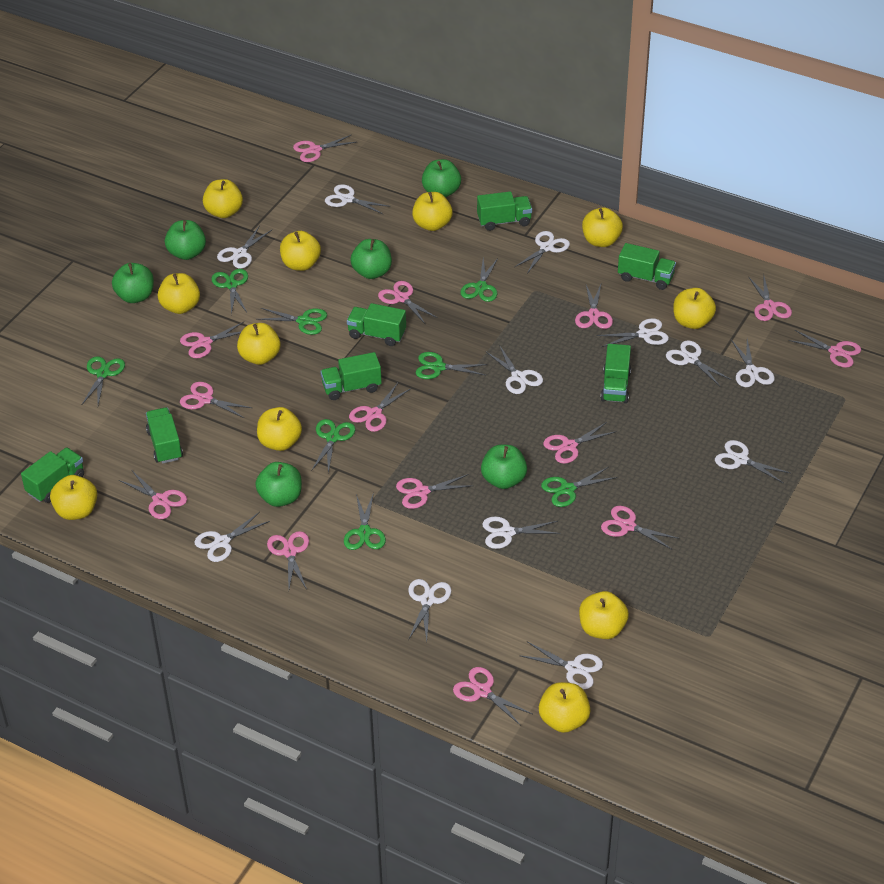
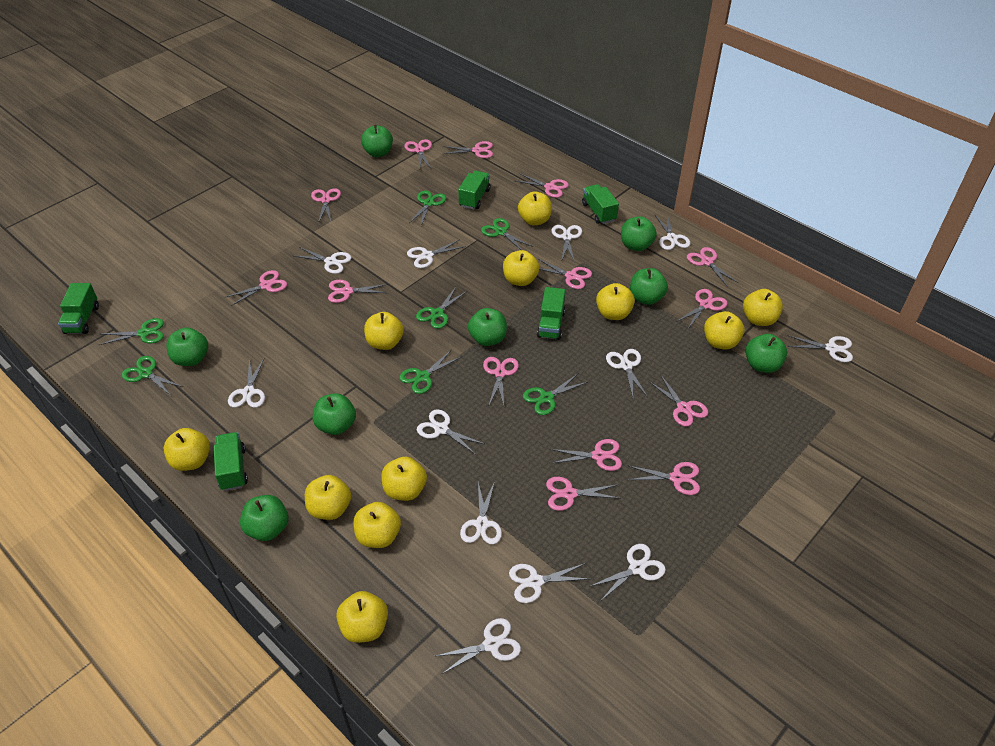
green apple: [112,263,154,303] [165,220,206,260] [255,462,302,507] [350,239,392,279] [422,159,461,197] [481,445,527,489] = 6 -> [166,327,208,366] [240,495,288,541] [313,393,356,435] [361,125,393,157] [468,308,507,346] [621,216,657,251] [630,268,668,305] [745,334,787,373] = 8
green scissors: [82,356,125,405] [211,269,248,315] [256,308,327,335] [311,419,355,473] [344,493,386,550] [416,352,488,379] [460,258,498,302] [541,467,617,507] = 8 -> [99,318,164,345] [122,356,183,396] [399,349,461,394] [409,190,446,226] [416,287,467,329] [481,218,533,250] [523,374,588,415] = 7
green truck: [21,448,84,503] [146,407,183,464] [320,352,382,400] [347,303,406,346] [477,191,532,231] [601,344,631,403] [618,243,676,290] = 7 -> [58,283,99,334] [214,432,248,491] [458,171,490,209] [537,287,565,340] [582,184,619,224] = 5

